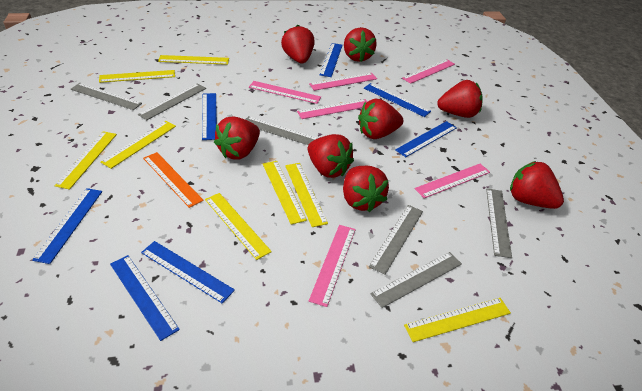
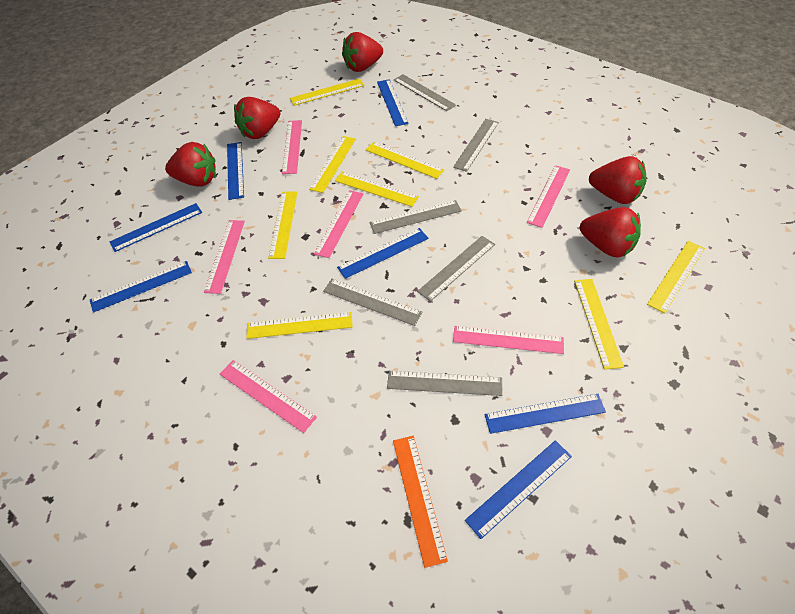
red strawberry: [214,117,260,160] [281,25,315,63] [308,134,354,178] [343,166,389,212] [344,27,377,62] [358,99,403,139] [437,80,483,118] [510,161,564,209] = 8 -> [165,142,216,187] [234,97,280,139] [342,32,383,72] [580,207,641,258] [589,156,647,204] = 5

